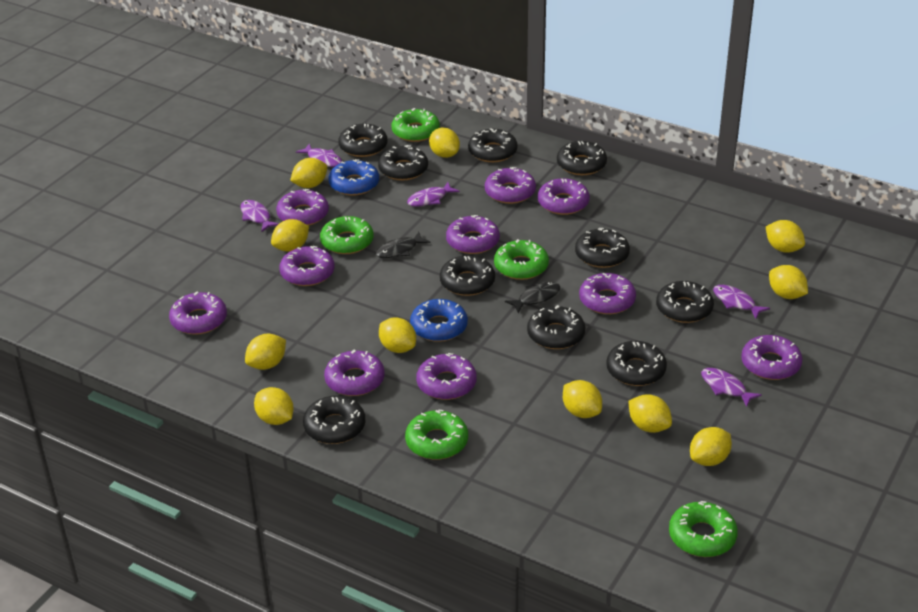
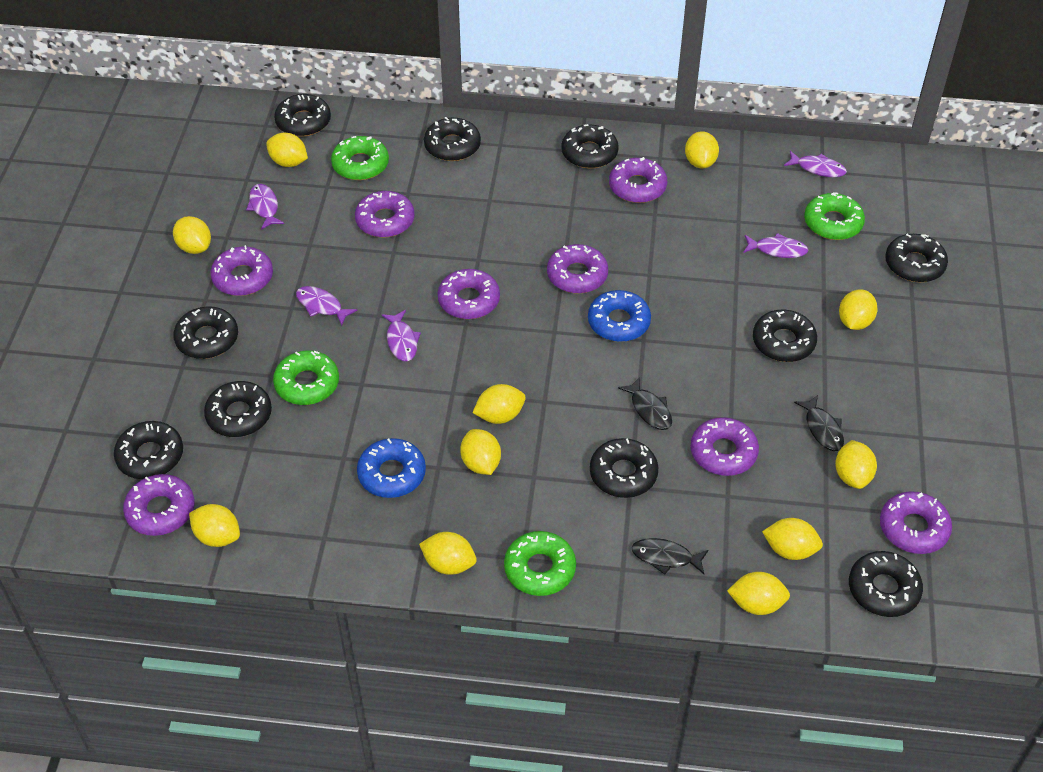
black fish: [375,232,430,258] [505,282,560,313] = 2 -> [618,377,672,430] [632,538,708,574] [794,395,844,451] = 3
green donut: [320,216,373,254] [391,108,440,142] [405,409,468,460] [494,239,549,280] [669,501,738,557] = 5 -> [273,351,339,405] [331,136,389,180] [504,531,576,596] [804,192,865,240] = 4
purple donut: [169,291,227,335] [276,189,329,226] [279,246,335,286] [324,349,385,396] [416,353,477,400] [446,215,500,254] [485,167,536,204] [538,178,590,215] [579,273,636,314] [741,335,802,380] = 10 -> [123,474,195,536] [211,245,273,296] [355,191,415,238] [438,269,500,319] [547,244,608,294] [609,157,667,203] [690,417,759,476] [880,491,952,554] = 8

